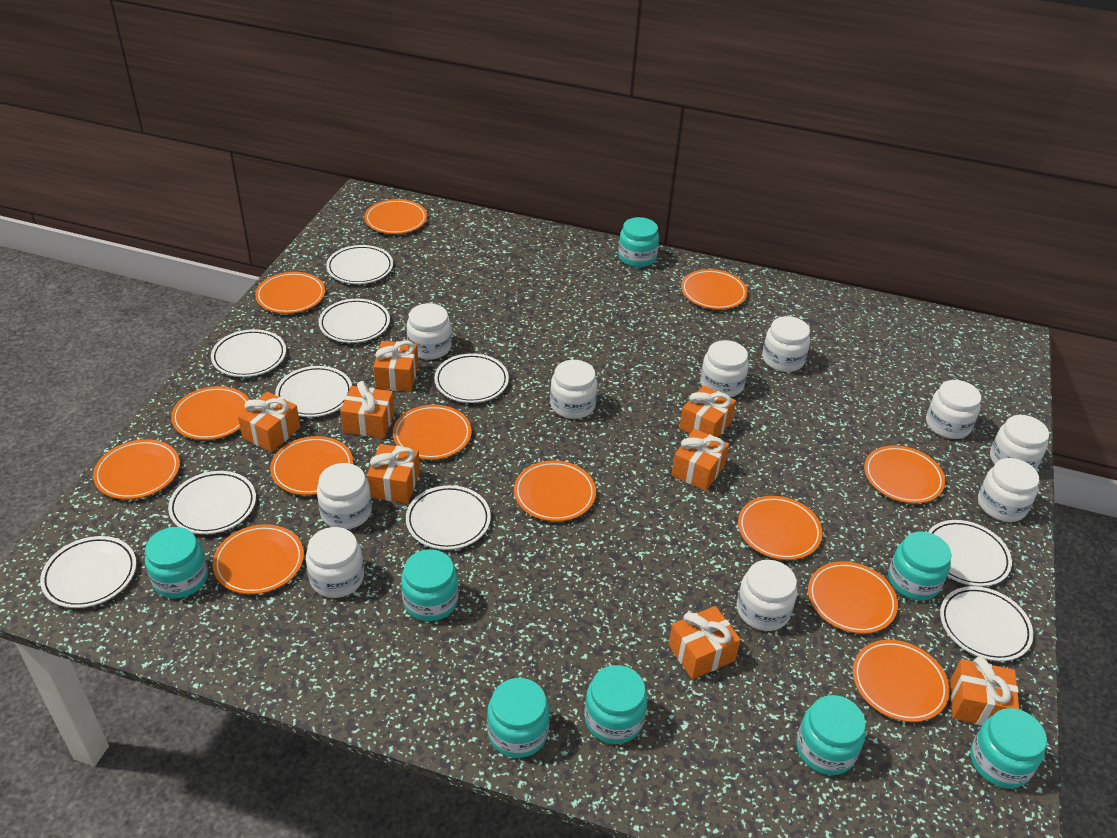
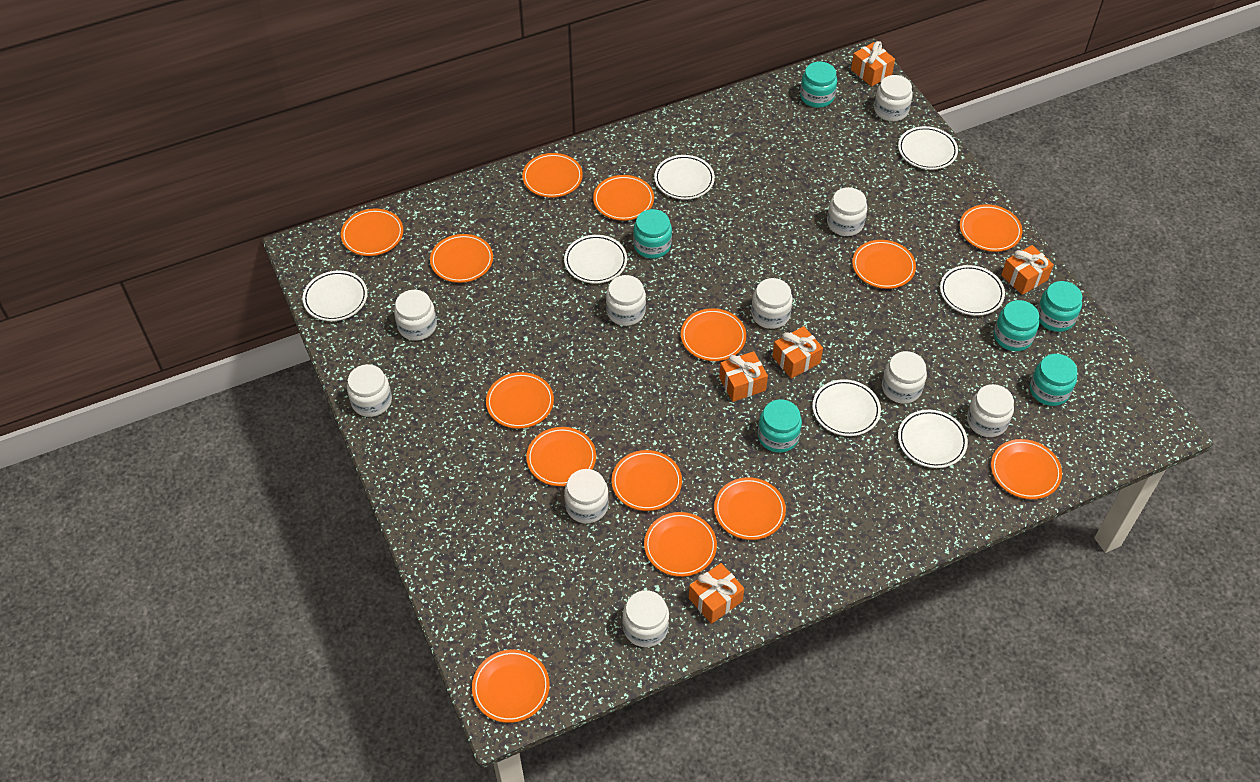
orange gift: [238,392,300,452] [340,381,394,438] [367,444,420,503] [373,340,418,391] [668,606,741,679] [671,429,729,491] [679,385,736,437] [950,657,1019,725] = 8 -> [689,563,744,624] [719,351,768,402] [772,326,823,379] [851,41,895,87] [1001,245,1054,295] = 5
orange plate: [93,439,180,499] [171,386,250,440] [213,524,304,594] [255,272,325,314] [270,436,353,495] [364,199,427,234] [393,405,472,460] [514,460,596,522] [681,269,748,310] [738,496,823,560] [808,561,898,634] [853,640,950,722] [864,445,945,504] = 13 -> [341,209,403,256] [430,234,493,283] [472,650,550,723] [486,372,554,429] [522,153,583,198] [526,427,596,486] [593,175,654,221] [611,450,682,511] [644,512,717,577] [681,308,746,361] [714,477,786,540] [852,240,916,289] [960,204,1022,252] [991,439,1062,499] = 14
turquoise jar: [145,527,208,598] [401,549,458,621] [487,678,550,758] [584,665,648,744] [618,217,659,267] [796,695,866,775] [888,531,951,601] [970,708,1047,789] = 8 -> [633,209,672,259] [758,399,802,453] [800,62,837,108] [994,300,1039,351] [1030,354,1077,406] [1037,281,1082,332] = 6
white plate: [40,536,136,608] [168,471,256,534] [211,329,286,377] [275,366,352,417] [319,299,390,343] [326,245,393,284] [406,485,491,550] [434,353,509,403] [928,520,1012,586] [940,586,1034,661] = 10 -> [303,271,368,321] [564,235,627,283] [654,155,715,200] [812,379,881,436] [898,126,958,170] [898,410,968,468] [940,265,1005,316] = 7

